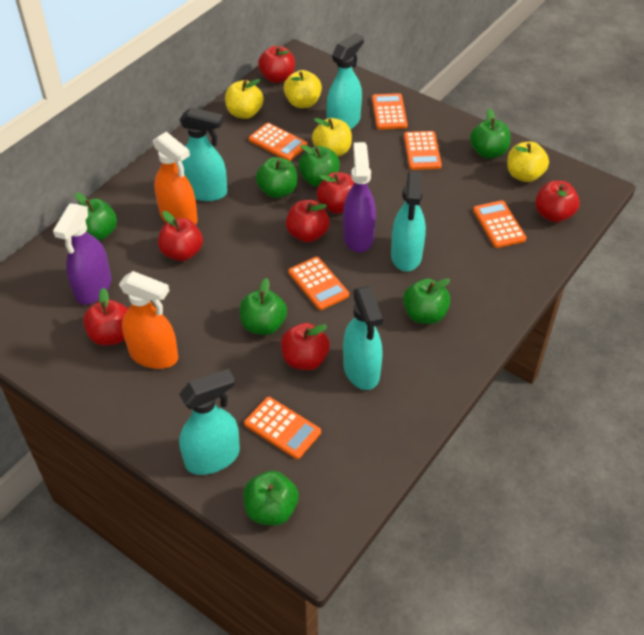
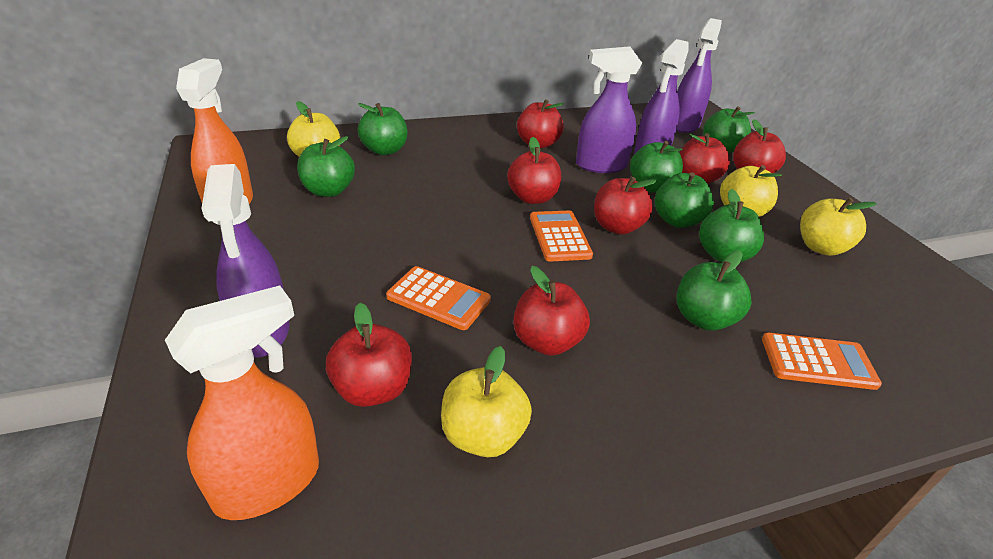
orange calculator: [244,397,321,459] [249,123,308,161] [289,257,349,310] [372,93,408,129] [404,131,442,170] [473,200,527,248] = 6 -> [386,266,491,330] [530,211,593,262] [762,333,882,390] = 3
purple spray bottle: [53,203,112,305] [343,142,376,253] = 2 -> [201,164,290,357] [576,46,642,173] [634,39,689,154] [676,18,722,133] = 4
turquoise spray bottle: [179,369,240,475] [180,107,227,201] [326,33,364,129] [343,286,383,390] [391,171,426,272] = 5 -> none = 0

